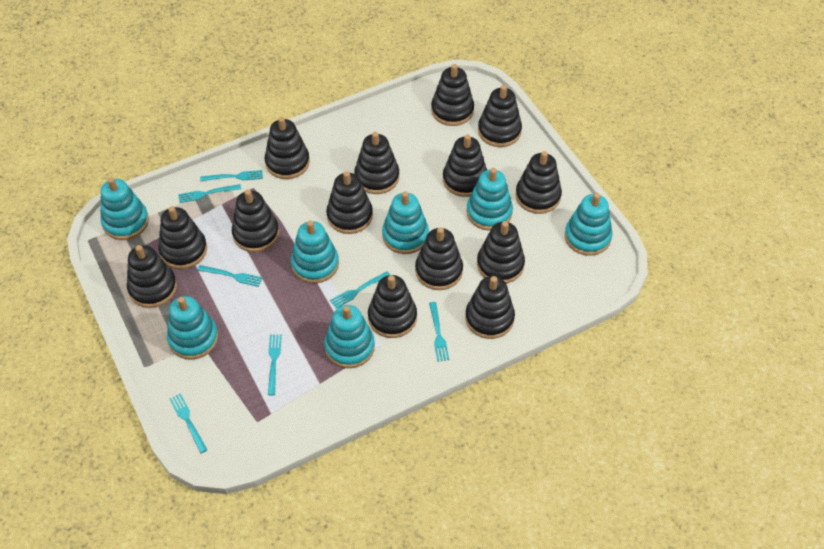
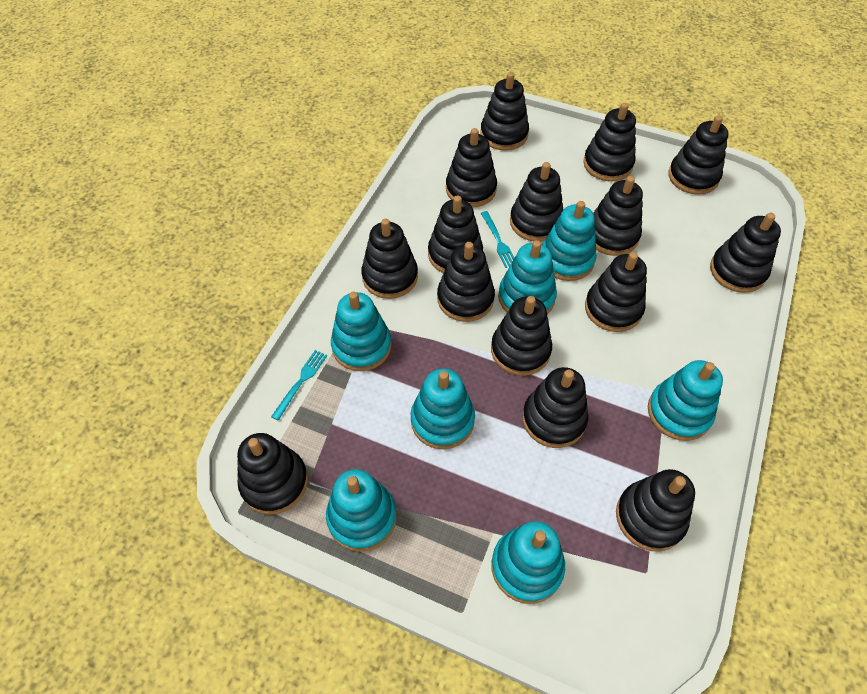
black stacking toy: [127,245,177,308] [158,206,207,269] [232,189,279,252] [265,117,310,179] [326,171,373,234] [354,132,399,194] [368,275,417,338] [415,227,463,290] [431,64,474,126] [443,134,487,197] [465,276,515,339] [477,221,525,283] [478,85,522,147] [515,151,562,214] = 14 -> [237,433,308,515] [361,219,418,299] [428,195,483,273] [437,242,495,322] [446,128,497,207] [480,72,529,150] [491,296,552,376] [510,162,563,242] [522,367,588,448] [583,103,636,182] [585,252,647,332] [593,176,643,256] [616,469,695,552] [668,115,728,195] [710,213,781,293] = 15
turquoise fork: [169,393,207,453] [178,184,241,203] [197,265,263,287] [200,170,263,181] [268,334,282,395] [330,271,390,308] [429,302,449,361] = 7 -> [271,350,327,421] [481,211,514,268] = 2

